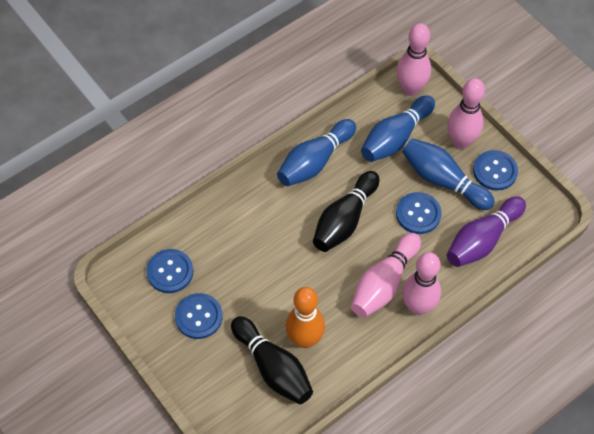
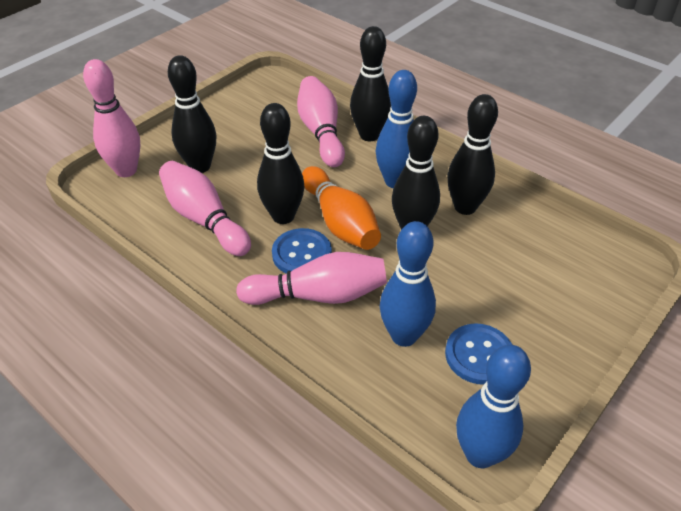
black bowling pin: [231,316,313,404] [313,171,380,252] = 2 -> [168,55,216,173] [257,103,304,224] [350,26,391,141] [392,116,440,230] [447,94,498,215] = 5
blue button: [146,249,193,293] [175,293,223,339] [396,192,442,234] [473,150,518,191] = 4 -> [272,228,332,274] [445,323,512,385] = 2
purple bowling pin: [447,196,526,267] = 1 -> none = 0

